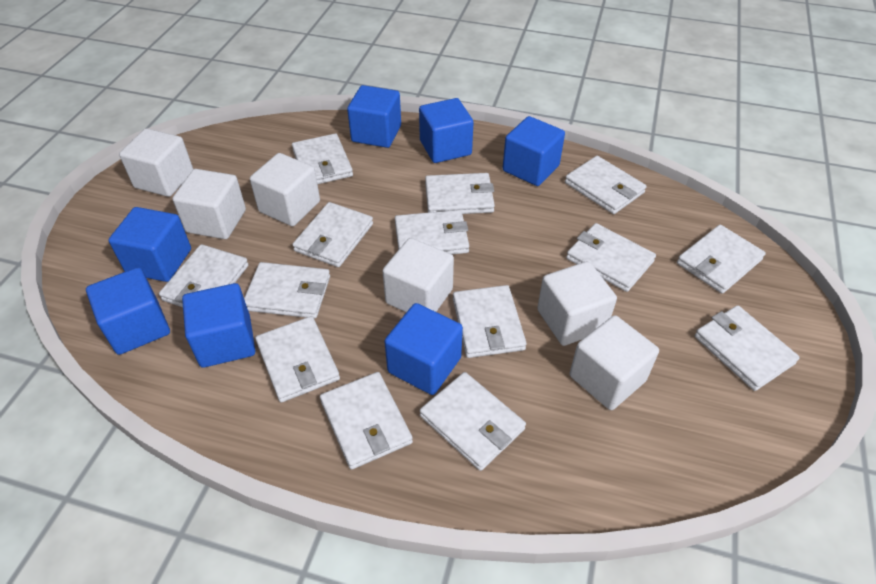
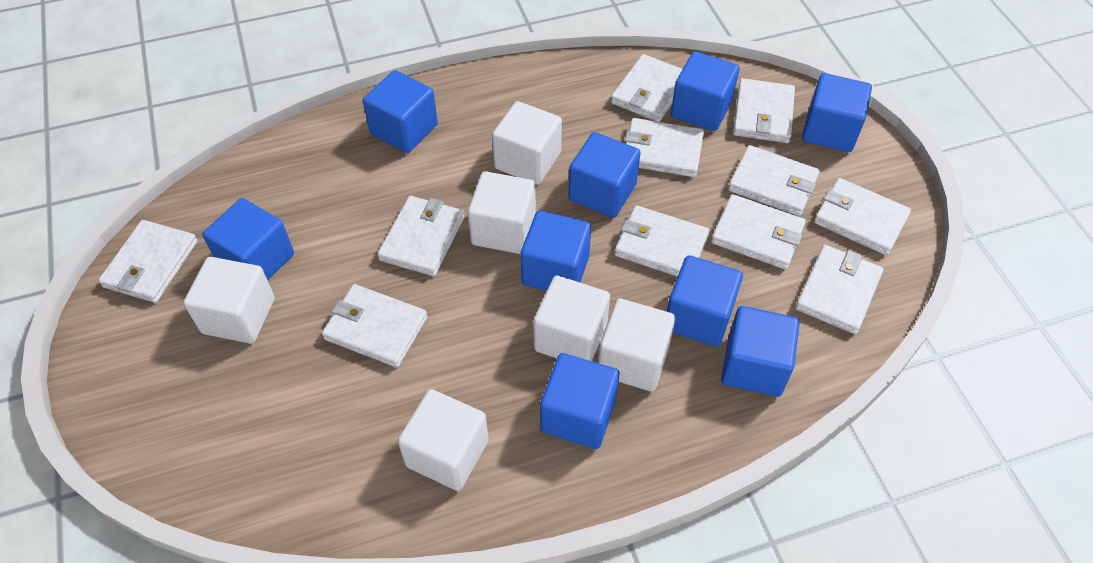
blue cube: [86,267,170,355] [108,207,191,282] [182,283,255,368] [347,85,401,148] [384,303,463,395] [419,98,474,163] [503,116,565,186] = 7 -> [202,198,294,280] [363,70,438,153] [520,211,591,291] [540,353,620,449] [568,132,641,218] [667,255,743,347] [671,51,740,131] [721,306,800,397] [802,73,872,152] = 9
white wallet: [159,244,249,307] [244,262,330,319] [255,316,340,402] [292,133,353,184] [292,202,373,267] [320,372,413,470] [395,210,469,254] [420,372,526,471] [425,173,495,214] [453,285,527,358] [565,156,647,214] [566,223,656,292] [677,225,766,294] [695,305,800,391] = 14 -> [98,220,198,303] [322,284,427,367] [377,196,464,276] [611,54,682,122] [615,205,709,277] [624,118,704,177] [711,194,806,269] [728,145,820,216] [733,78,795,143] [795,245,883,334] [814,178,911,255] = 11

